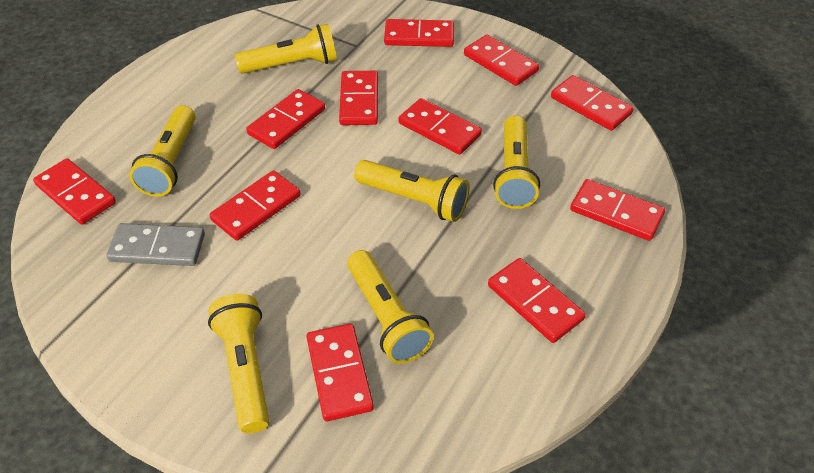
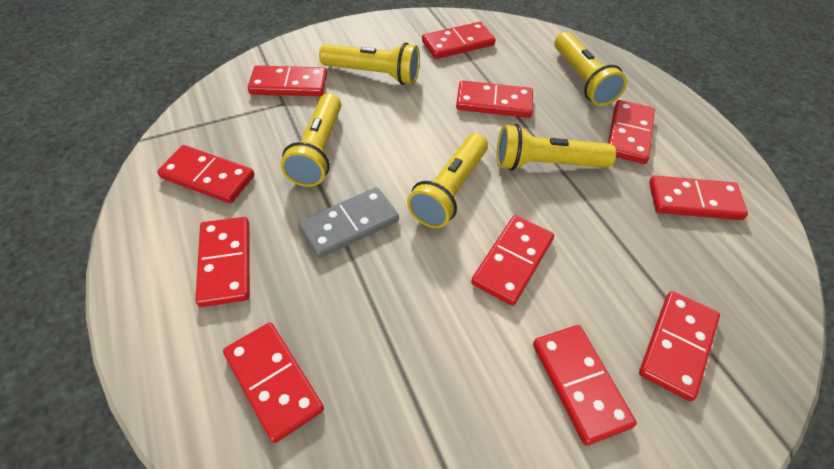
yellow flashlight: [129,105,196,196] [208,294,269,433] [235,24,337,74] [347,250,434,363] [354,160,469,222] [493,116,540,209] = 6 -> [280,93,341,187] [319,43,420,85] [407,133,488,228] [497,124,616,171] [555,32,627,106] = 5

